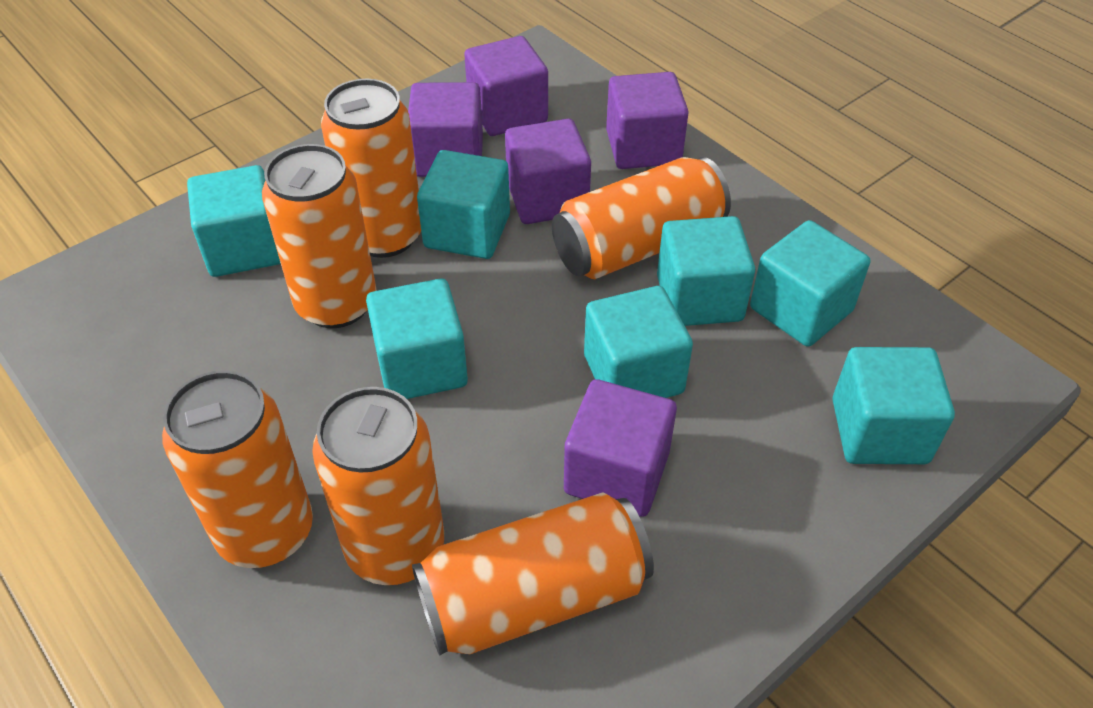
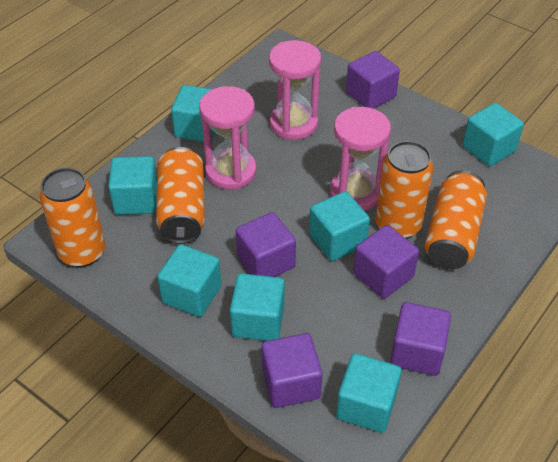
orange can: [162,370,313,568] [262,144,377,328] [312,387,444,585] [321,79,421,258] [412,492,654,655] [552,157,731,279] = 6 -> [39,168,105,267] [156,147,205,244] [376,141,433,238] [425,170,487,269] = 4
pink hourglass: none = 0 -> [199,86,257,189] [269,40,321,140] [330,107,391,211] = 3

